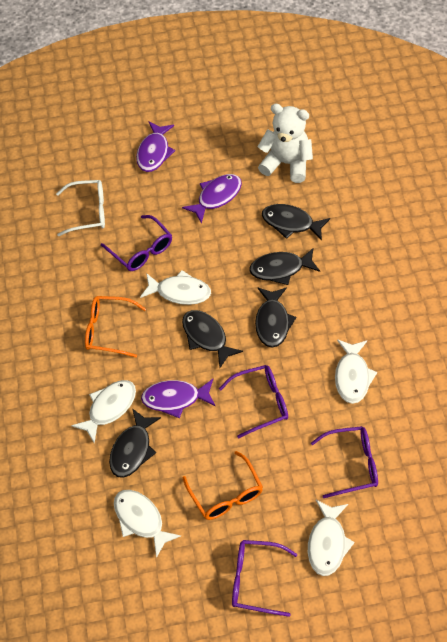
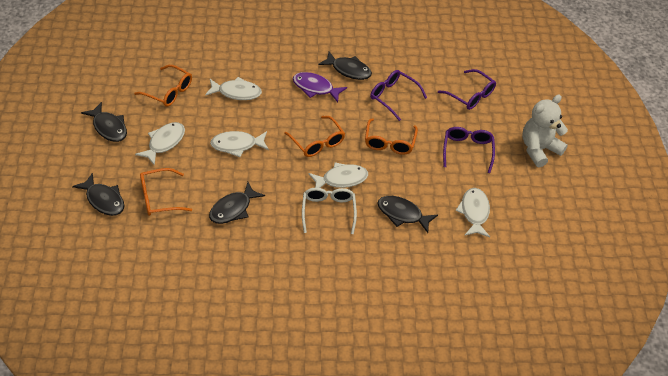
orange glasses: [85,296,146,358] [183,451,263,520] = 2 -> [134,65,192,107] [140,168,192,216] [284,116,345,157] [365,118,418,155] = 4
purple fish: [136,121,175,172] [141,379,216,418] [182,174,242,224] = 3 -> [293,72,347,102] = 1
purple glasses: [101,215,172,271] [219,365,288,438] [232,540,298,617] [311,426,378,498] = 4 -> [370,70,427,121] [438,69,496,110] [443,127,495,173] = 3

